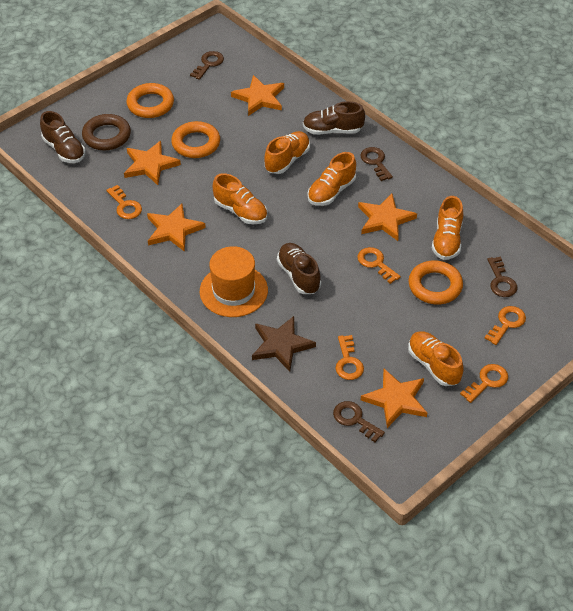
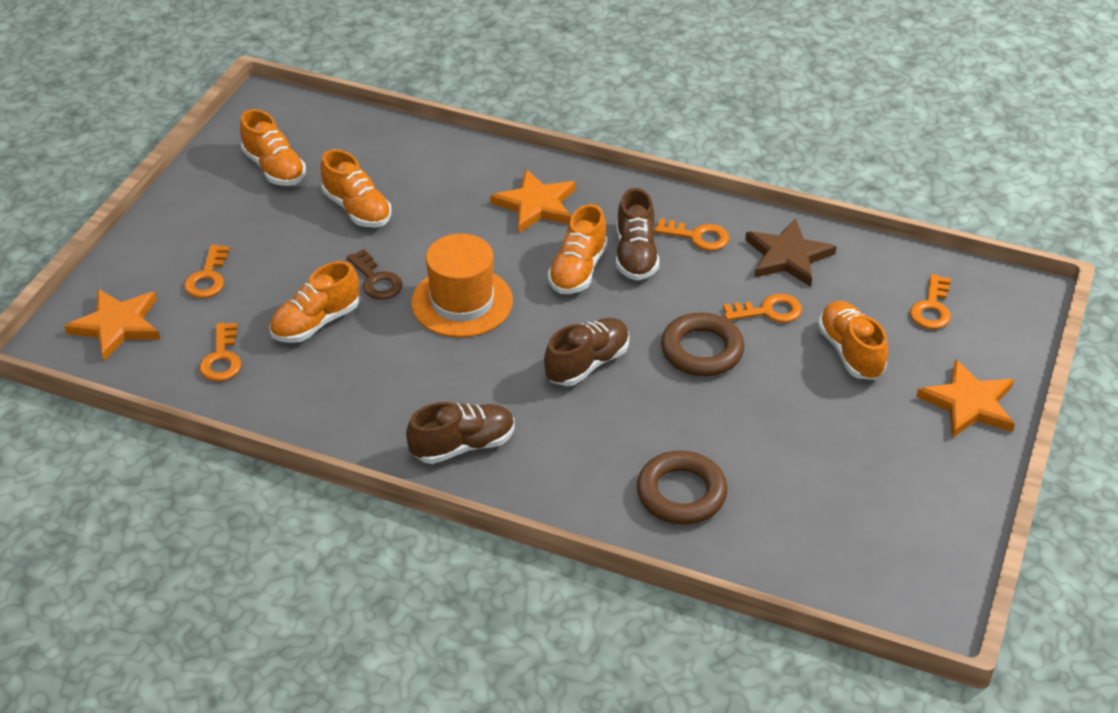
brown key: [190,51,224,80] [333,401,385,442] [360,147,393,181] [487,257,517,297] = 4 -> [347,249,403,300] = 1
brown ring: [82,114,131,150] = 1 -> [637,450,728,525] [661,312,744,376] = 2
orange ring: [126,83,174,118] [171,121,220,158] [408,260,463,304] = 3 -> none = 0
orange star: [124,141,181,185] [147,203,206,252] [231,75,284,116] [358,194,417,241] [361,369,427,428] = 5 -> [64,289,160,361] [490,169,576,234] [916,359,1015,438] = 3

